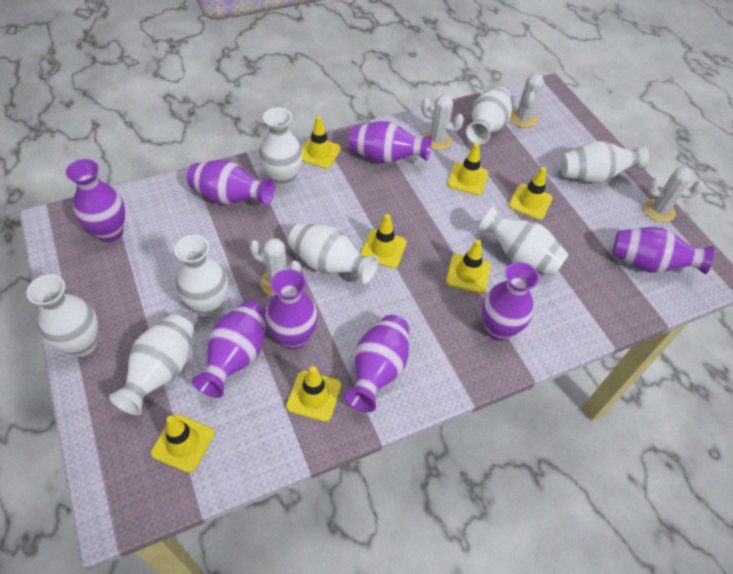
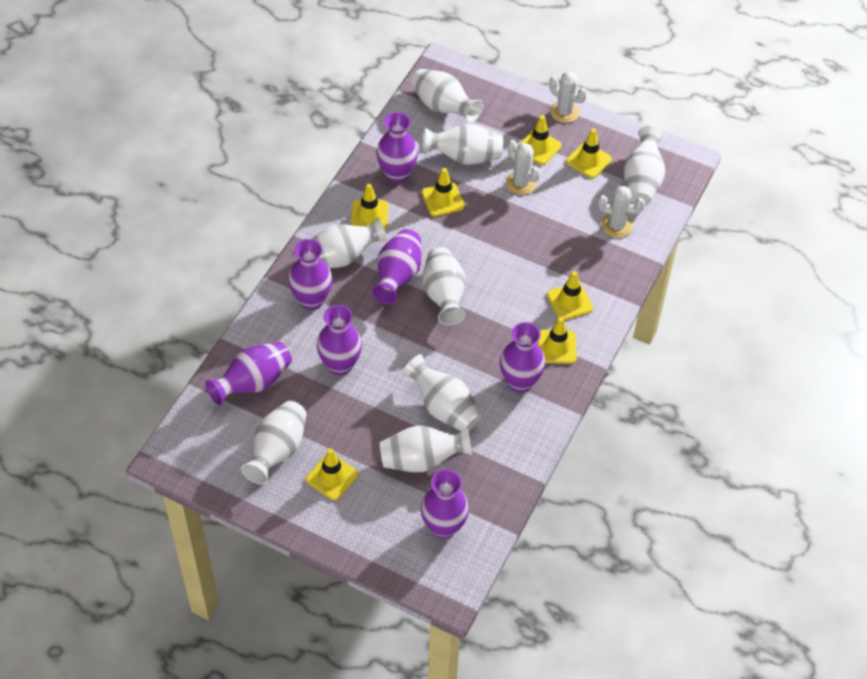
purple vase: [66,159,125,242] [187,160,275,206] [192,301,266,398] [265,269,318,350] [344,315,409,412] [349,121,432,163] [482,262,539,341] [612,227,714,274] = 8 -> [205,342,292,405] [288,239,333,310] [317,305,362,375] [371,229,421,304] [376,112,418,183] [421,469,469,539] [500,322,545,393] = 7
white cactus: [249,238,301,296] [421,94,464,150] [510,74,544,128] [644,167,704,222] = 4 -> [506,140,540,195] [549,71,587,123] [598,186,645,238] = 3

